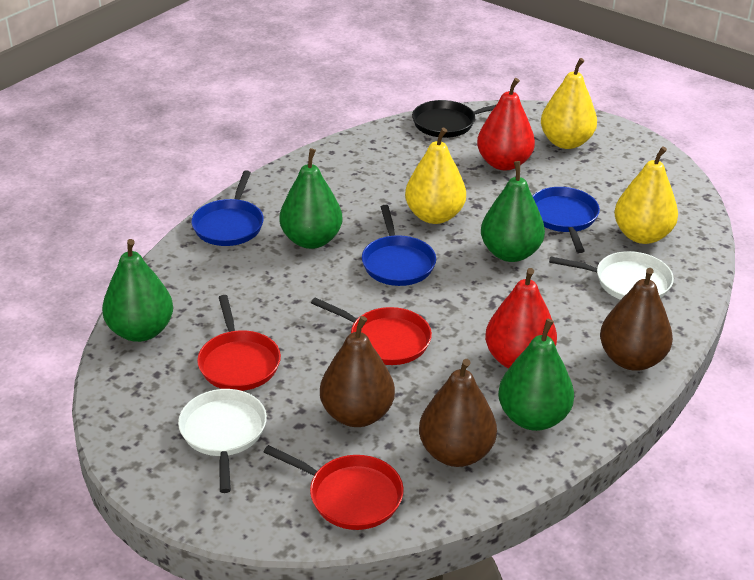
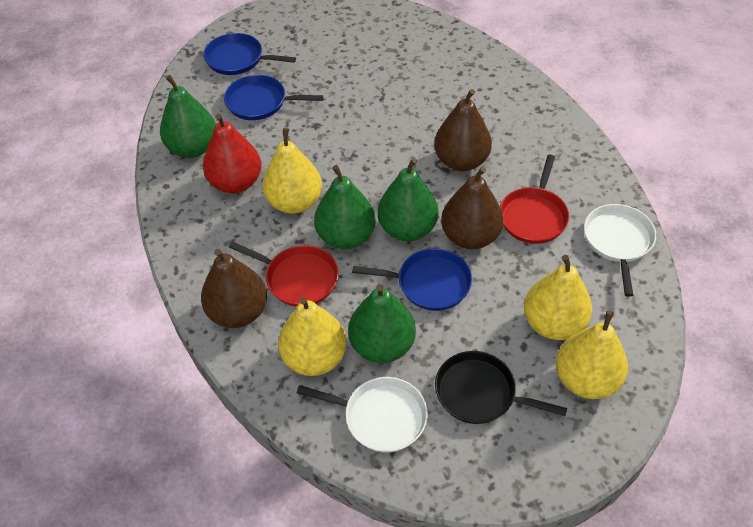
red pan: [197,295,281,391] [264,445,404,530] [311,298,432,365] = 3 -> [229,241,339,307] [500,155,569,244] = 2
red pear: [477,78,535,170] [485,268,557,368] = 2 -> [203,114,262,193] = 1
yellow pear: [405,128,466,224] [541,58,597,149] [614,146,678,244] = 3 -> [262,128,322,214] [278,297,347,376] [524,255,592,340] [556,311,628,399] = 4

